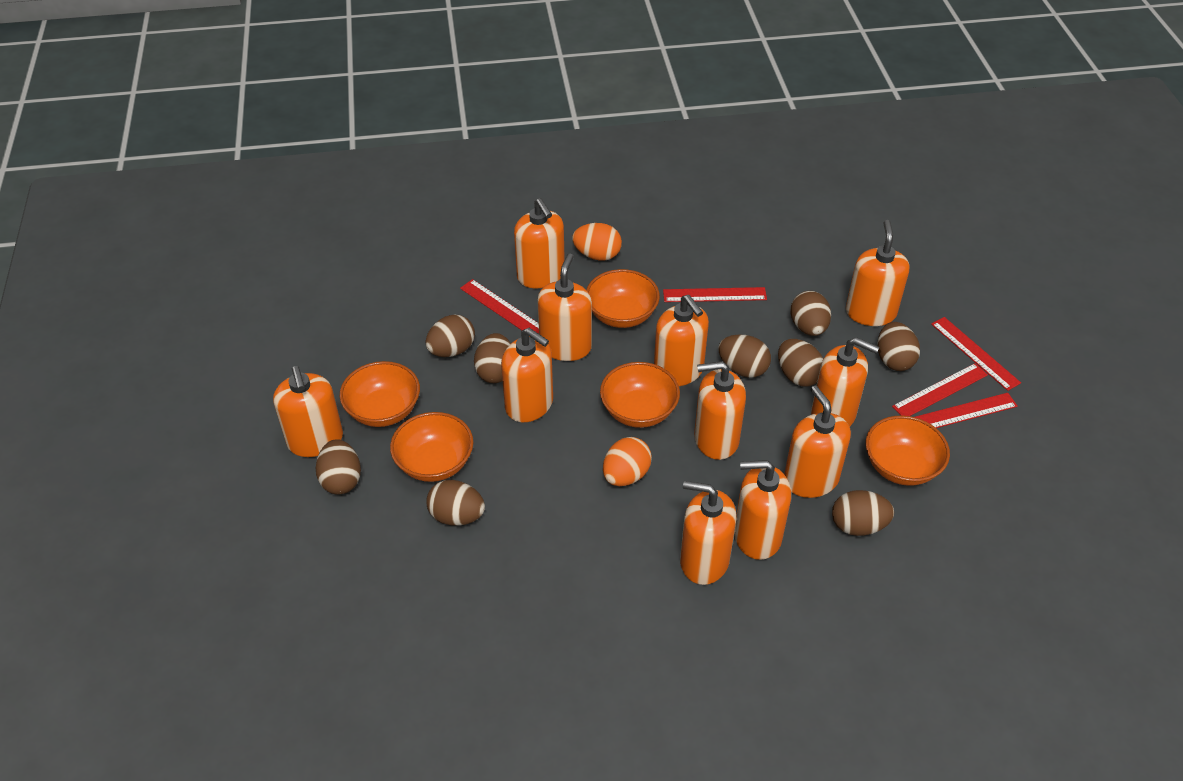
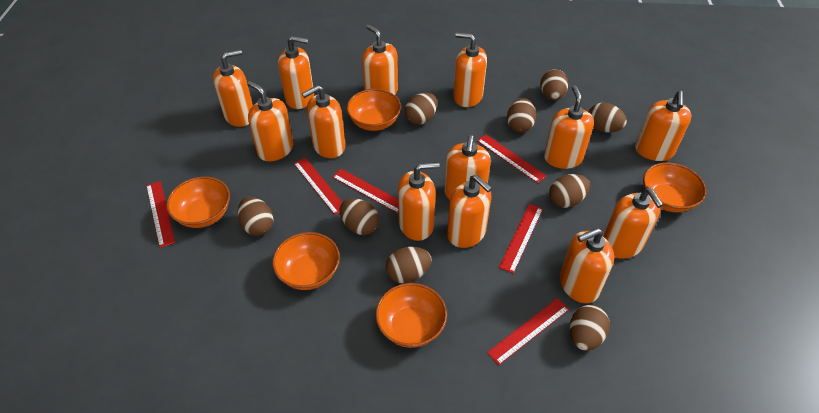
orange egg: [572,223,622,261] [603,437,652,486] = 2 -> none = 0
orange soap dispenser: [273,366,343,457] [501,328,553,422] [514,198,565,288] [537,253,592,361] [654,295,709,386] [680,481,737,585] [694,361,746,460] [734,460,791,560] [784,386,851,498] [811,337,879,427] [846,220,909,326] = 11 -> [213,49,253,127] [247,81,293,162] [278,36,314,109] [302,85,345,158] [362,24,398,95] [398,162,440,241] [444,135,491,200] [447,175,492,248] [453,32,487,107] [544,85,594,169] [560,228,614,303] [603,188,664,259] [635,91,692,161] = 13
red ruler: [460,279,539,334] [663,287,767,302] [892,363,988,416] [915,393,1018,428] [931,317,1021,391] = 5 -> [146,181,175,248] [293,158,342,215] [332,169,398,213] [477,134,546,183] [487,298,569,365] [499,204,543,274] = 6

